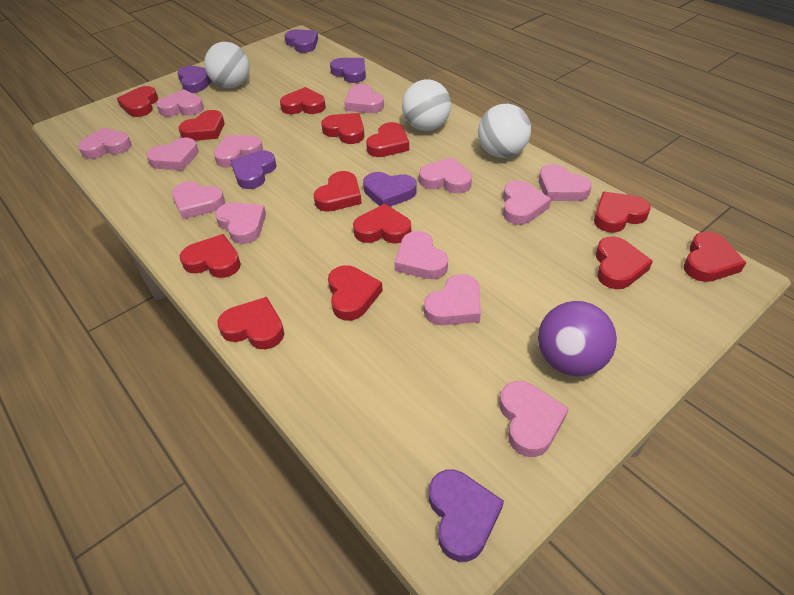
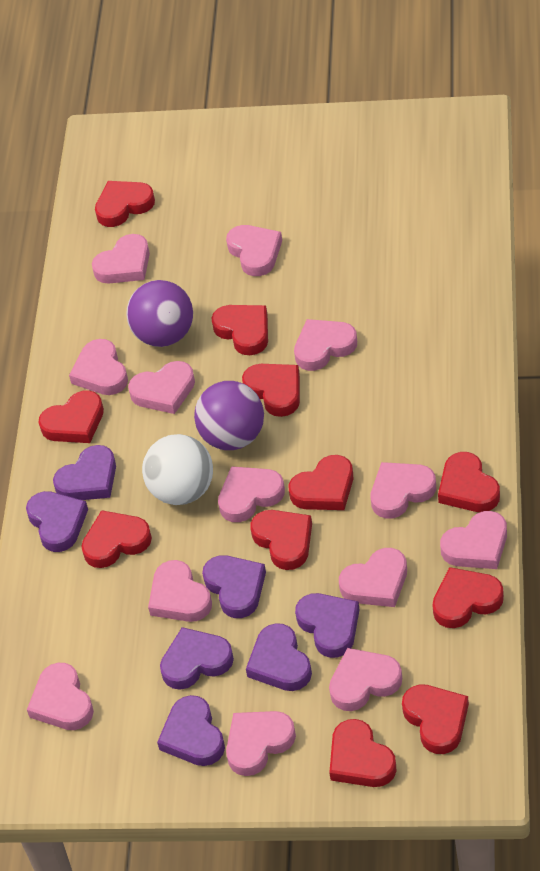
purple ball: [538,301,617,376] = 1 -> [126,280,193,347] [194,381,264,450] = 2
purple heart: [178,66,212,93] [231,150,277,189] [285,29,318,53] [330,58,366,83] [363,172,417,207] [429,470,504,562] = 6 -> [26,491,88,552] [53,445,116,500] [157,695,225,766] [160,627,234,689] [202,555,266,618] [246,623,312,691] [295,593,360,658] = 7
red heart: [117,86,158,117] [179,110,224,141] [180,234,241,278] [217,297,284,349] [280,87,326,114] [314,171,362,212] [321,113,365,144] [328,265,383,321] [353,204,411,244] [366,122,409,157] [594,192,651,233] [595,237,653,289] [684,231,746,282] = 13 -> [38,390,104,443] [81,510,152,568] [95,181,155,227] [211,305,268,355] [242,364,300,417] [250,510,312,570] [288,455,353,510] [329,719,396,787] [402,684,469,754] [432,567,504,628] [438,452,500,512] = 11
white ball: [204,42,250,88] [402,79,451,131] [478,104,531,158] = 3 -> [142,434,213,505] = 1

